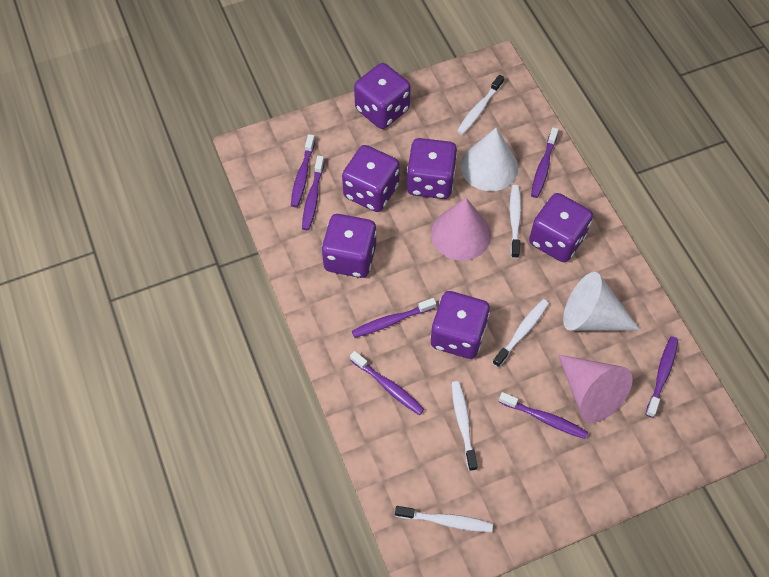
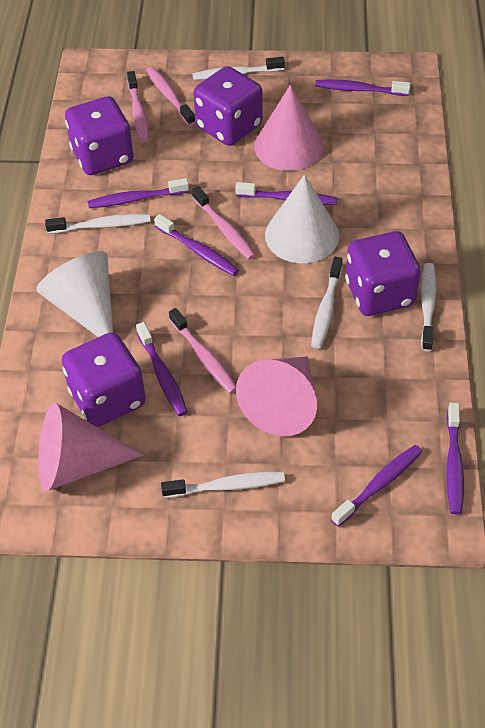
pink cone: [431,198,491,261] [558,354,633,423] = 2 -> [38,403,144,491] [236,356,317,436] [254,85,324,171] = 3
pink toothbrush: none = 0 -> [127,71,149,143] [146,67,195,126] [169,308,236,394] [192,186,256,260] = 4
purple dice: [321,214,377,278] [342,145,400,212] [354,63,411,129] [407,138,457,199] [430,291,490,359] [529,193,593,262] = 6 -> [61,332,146,427] [65,96,134,175] [193,66,262,146] [345,231,421,316] = 4

